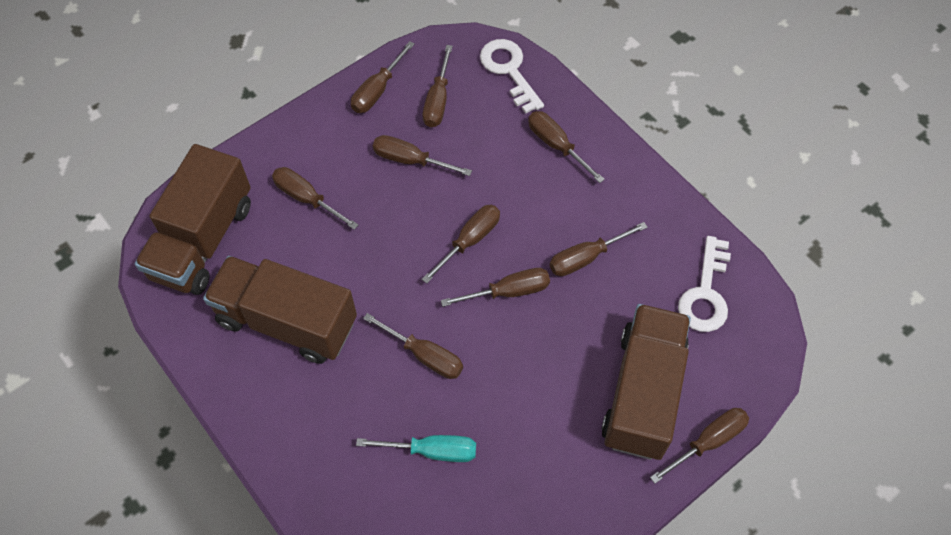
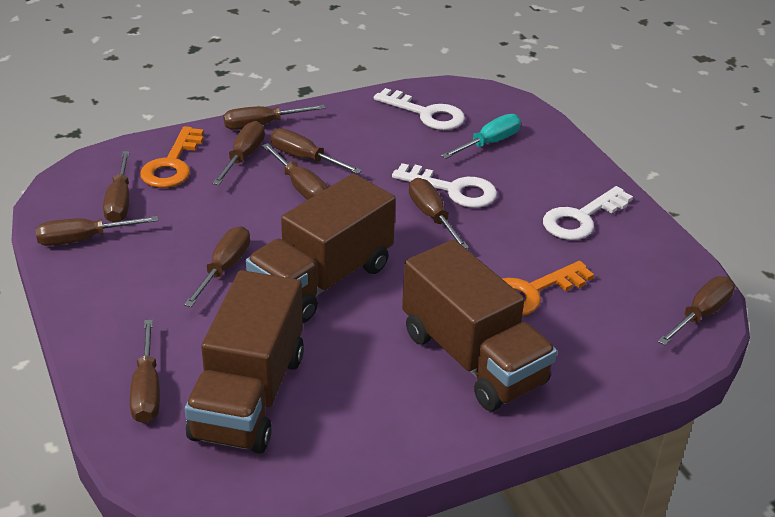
orange key: none = 0 -> [140,126,204,188] [502,261,594,316] = 2
white key: [480,39,544,114] [678,236,731,332] = 2 -> [374,88,465,130] [392,163,497,208] [543,186,633,240] = 3

